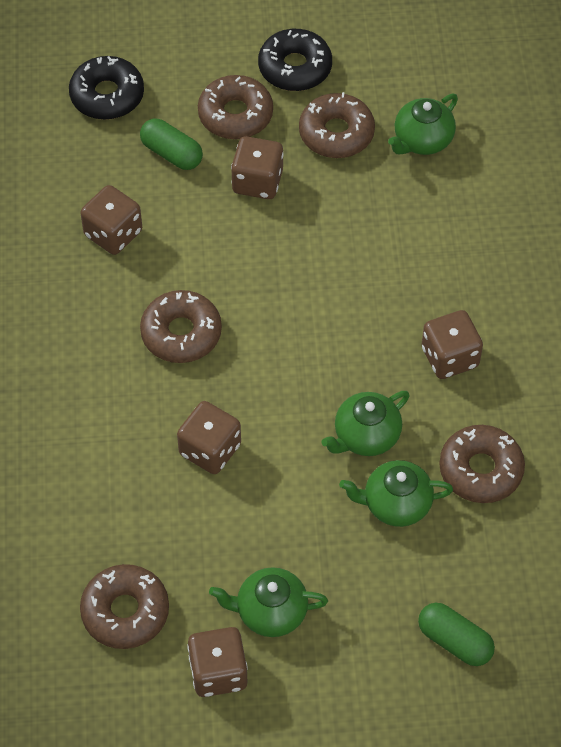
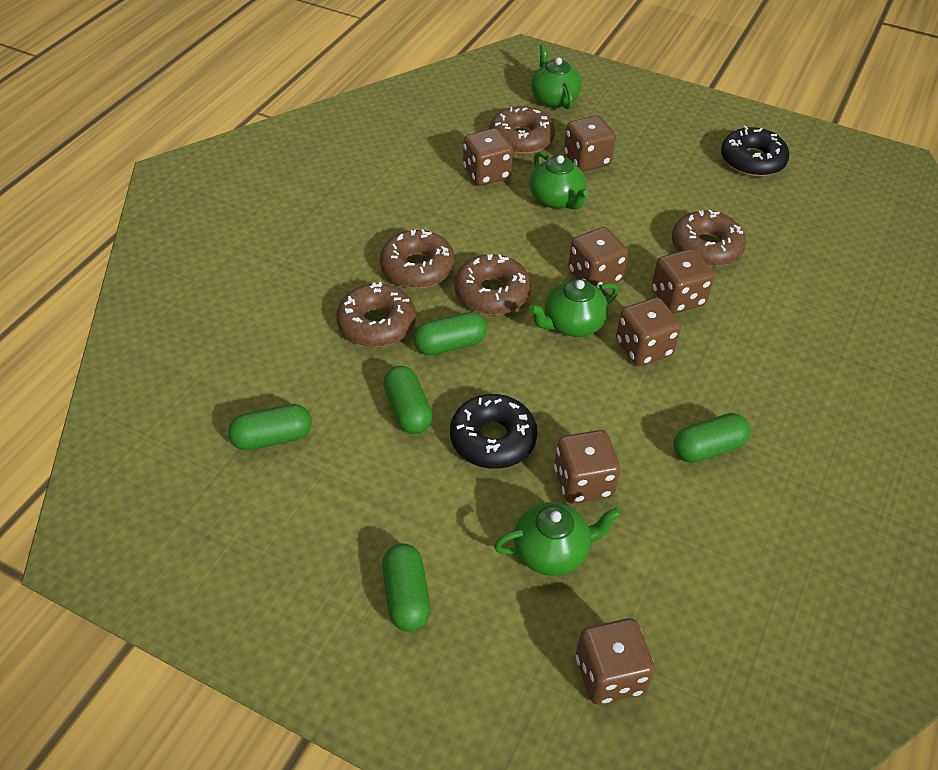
brown dice: [80,185,142,255] [177,401,241,474] [187,627,248,697] [231,136,284,199] [422,310,483,379] = 5 -> [463,128,513,186] [554,430,621,503] [564,115,616,172] [568,227,628,289] [576,618,655,704] [616,297,681,366] [652,249,714,313] = 7
green capsule: [140,119,203,170] [418,603,495,666] = 2 -> [228,404,312,450] [382,543,431,632] [383,366,433,434] [414,312,487,355] [673,413,751,463] = 5

